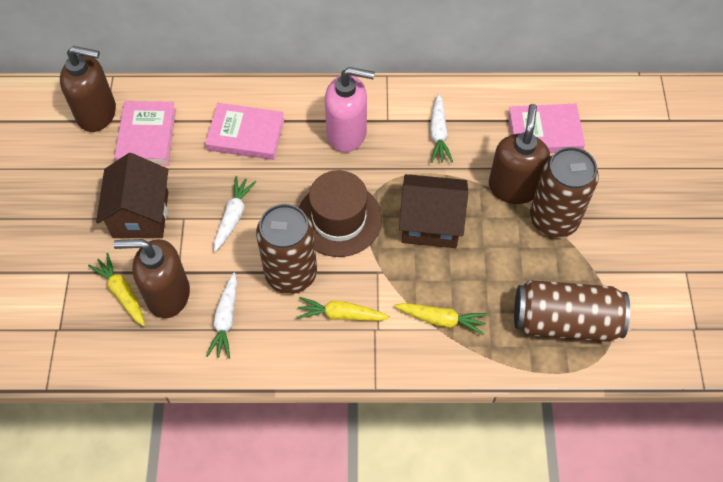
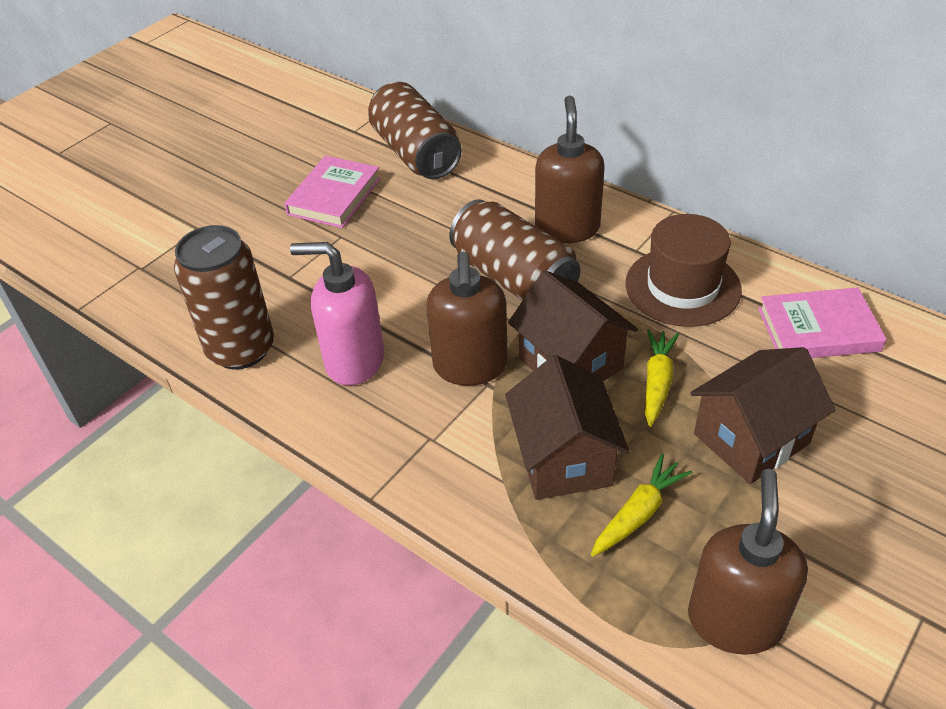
brown house: [96,153,168,238] [399,174,468,248] = 2 -> [505,355,630,500] [508,270,638,381] [690,347,835,484] = 3
pink book: [114,101,176,165] [205,103,284,160] [508,104,585,153] = 3 -> [284,156,381,228] [758,287,886,358] = 2
white carrot: [206,273,237,359] [214,176,256,252] [430,93,453,163] = 3 -> none = 0
yellow carrot: [88,253,145,326] [296,297,390,321] [394,303,487,335] = 3 -> [591,454,692,556] [645,329,679,427] = 2

